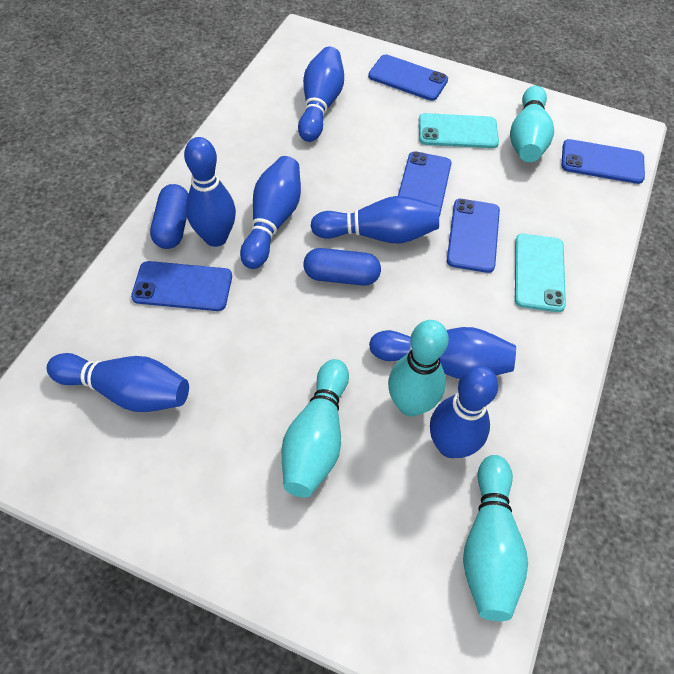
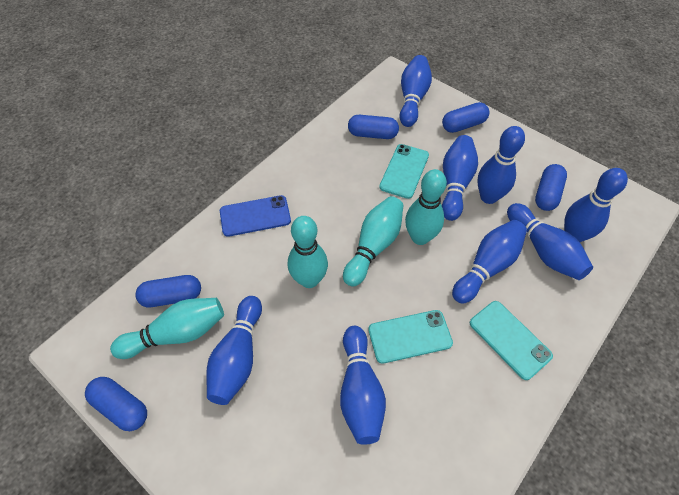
blue bowling pin: [47,353,189,412] [184,137,236,247] [240,156,301,269] [298,47,344,142] [310,196,439,243] [369,327,516,379] [430,366,498,458] = 7 -> [206,296,262,405] [340,326,386,445] [400,55,432,127] [442,135,478,221] [452,220,527,304] [478,126,525,204] [507,203,593,280] [564,168,628,242] = 8
blue capsule: [150,184,188,249] [304,248,381,286] = 2 -> [85,377,147,431] [135,275,201,307] [348,115,399,139] [442,102,489,133] [535,164,567,211] = 5
blue phone: [131,261,232,311] [368,54,448,101] [398,151,452,217] [447,199,500,273] [561,139,645,184] = 5 -> [220,195,291,237] = 1
turquoise phone: [419,113,499,148] [515,234,566,312] = 2 -> [368,310,453,364] [379,144,429,199] [470,301,553,380] = 3

